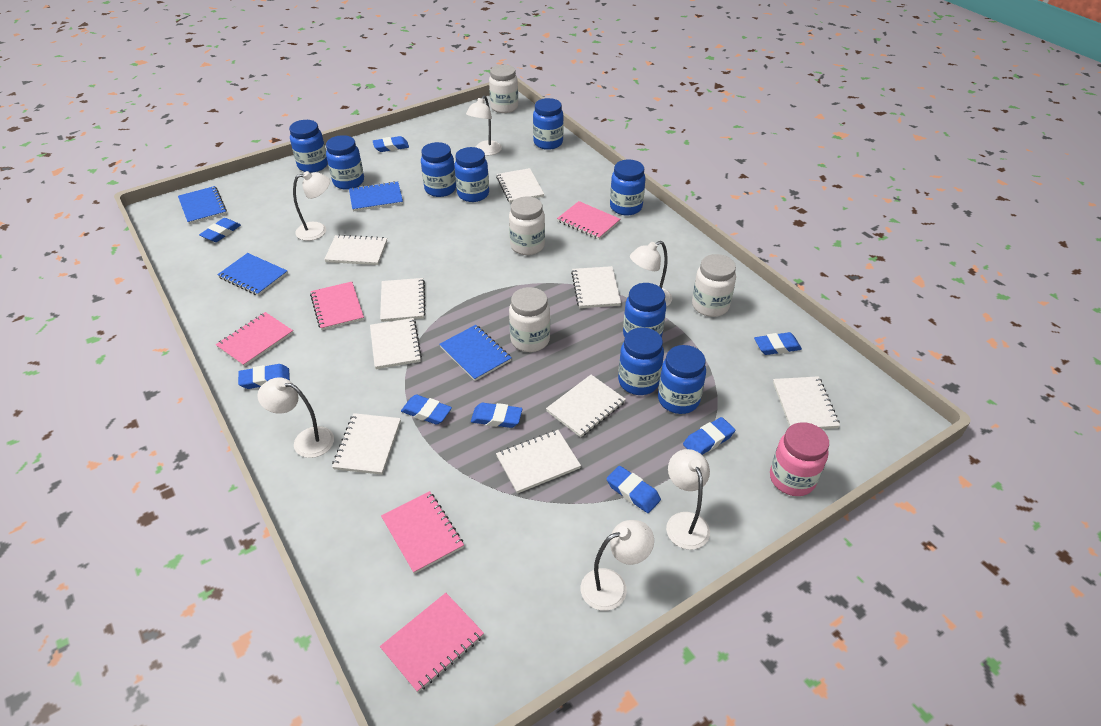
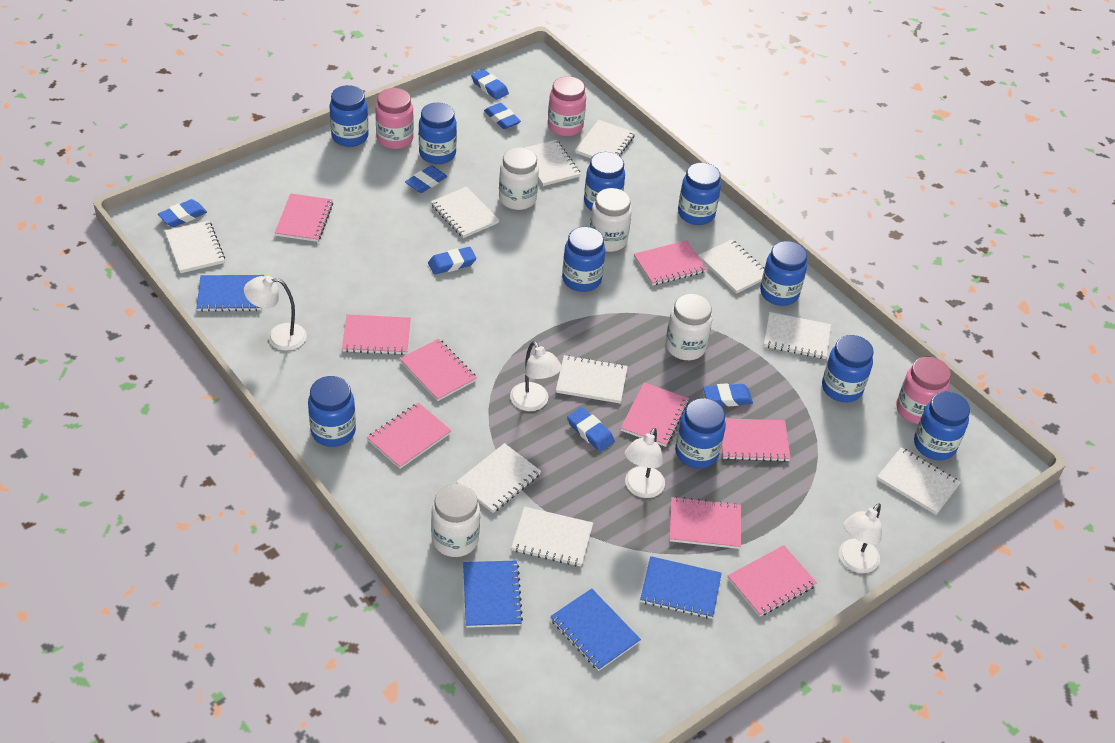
blue eraser: [199,218,241,242] [238,364,290,389] [373,136,409,152] [401,395,452,425] [471,403,522,428] [606,466,661,513] [683,417,735,455] [754,332,802,355] = 8 -> [158,199,207,227] [405,165,447,193] [428,247,477,275] [471,69,509,100] [484,103,521,129] [567,407,615,452] [703,383,753,407] = 7
blue jar: [289,120,328,173] [326,135,364,190] [421,142,456,197] [454,147,489,202] [533,98,564,150] [610,160,645,215] [618,327,664,395] [623,283,666,337] [658,345,706,414] = 9 -> [308,376,356,447] [329,85,369,147] [419,103,457,164] [562,227,605,292] [584,152,625,211] [675,398,726,468] [678,163,721,225] [760,241,807,306] [822,335,874,402] [914,392,970,460] = 10
pink jar: [770,422,829,496] = 1 -> [376,88,414,149] [548,76,586,137] [896,357,951,424] = 3
pink notebook: [216,312,293,367] [310,282,364,330] [380,593,484,693] [381,491,464,574] [557,201,620,240] = 5 -> [275,193,333,242] [342,315,411,355] [367,402,452,469] [400,339,477,401] [621,383,689,447] [634,240,707,286] [669,496,741,549] [722,418,791,462] [727,545,817,617] = 9
white lamp: [257,377,334,458] [293,171,330,241] [466,95,502,155] [581,520,654,611] [630,241,672,307] [666,449,710,550] = 6 -> [244,276,307,351] [510,341,562,411] [625,428,665,498] [839,503,882,573] = 4
white notebook: [324,235,387,265] [332,413,401,475] [370,318,422,369] [380,278,426,322] [496,168,544,203] [496,430,581,494] [546,375,626,437] [571,266,621,308] [773,376,840,429] = 9 -> [165,221,225,273] [431,187,499,238] [456,443,541,513] [511,507,593,567] [525,140,581,186] [556,355,628,403] [575,120,635,158] [699,240,764,294] [764,312,831,359] [877,447,961,515] = 10

